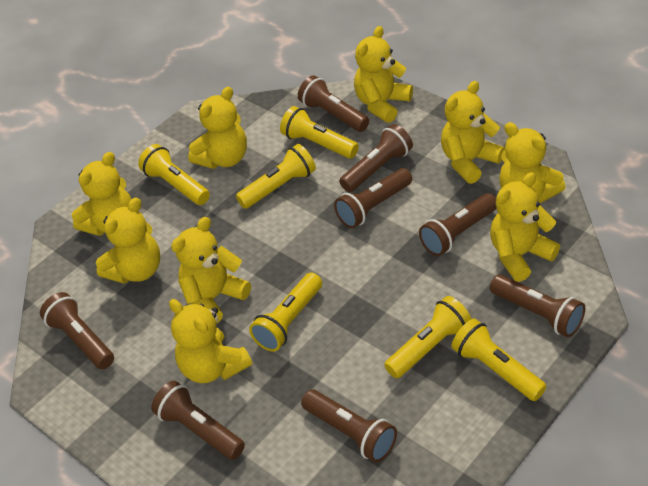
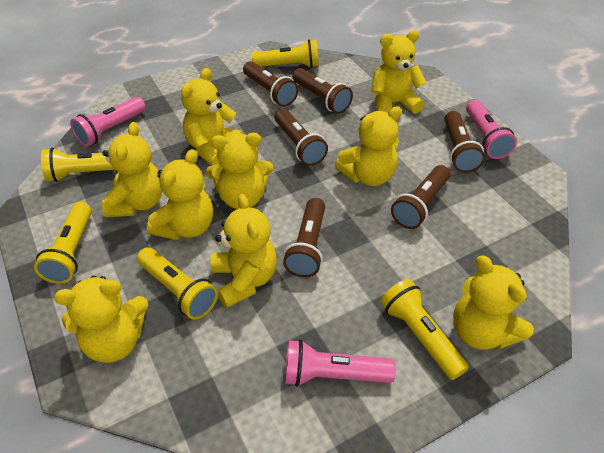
brown flashlight: [40,292,114,369] [151,381,245,460] [298,75,369,132] [301,390,397,463] [334,168,412,228] [339,124,413,192] [419,193,497,256] [490,275,585,337] = 8 -> [243,61,298,107] [275,109,328,166] [283,198,325,278] [292,68,353,114] [391,165,450,229] [444,111,485,173] = 6
pink flashlight: none = 0 -> [70,97,146,147] [285,339,396,387] [466,100,517,159] = 3
yellow flashlight: [138,144,210,205] [236,144,316,209] [249,273,322,352] [280,106,359,159] [384,296,471,378] [452,319,547,401] = 6 -> [34,202,92,284] [41,148,115,182] [137,247,218,320] [252,39,319,68] [380,279,469,380] = 5

